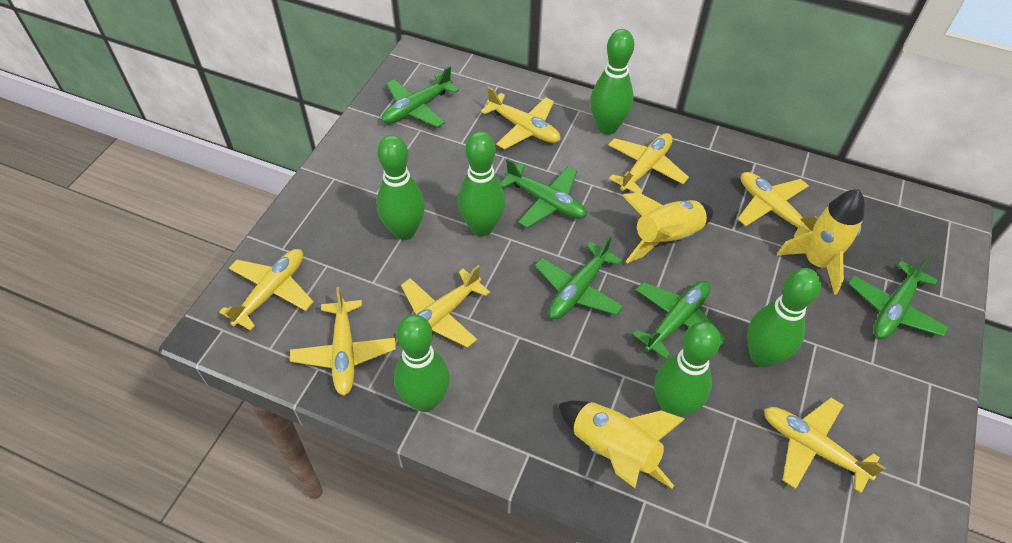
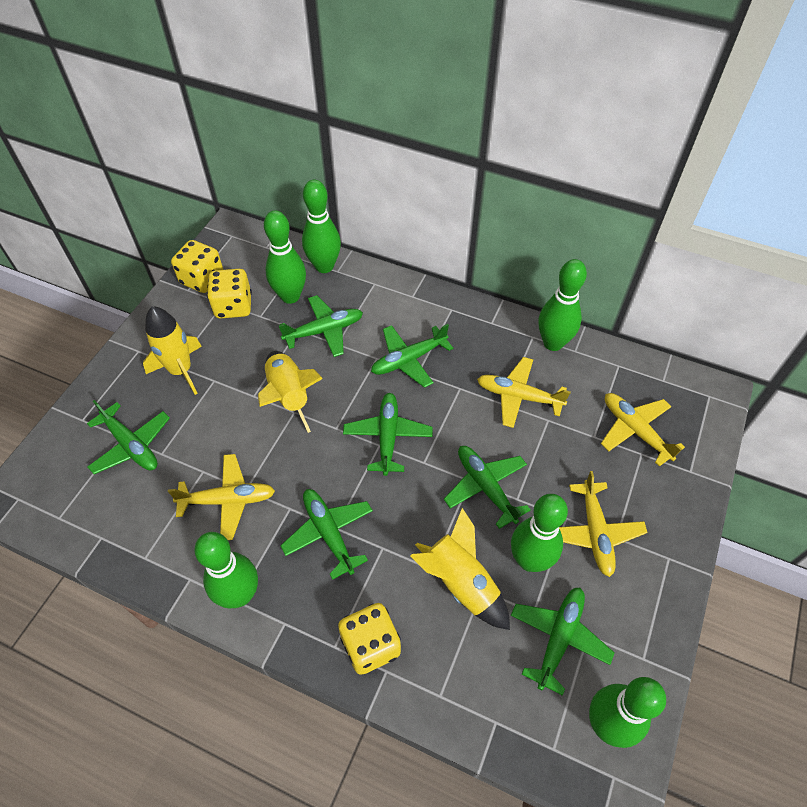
green plane: [382,66,459,128] [500,158,587,228] [535,236,623,319] [633,281,726,359] [849,255,949,339] = 5 -> [87,400,170,474] [279,295,363,357] [280,489,373,580] [343,393,433,476] [371,324,453,388] [444,446,530,529] [511,587,615,696] = 7
yellow dice: none = 0 -> [171,240,223,293] [207,269,252,319] [338,603,401,675] = 3
yellow plane: [219,249,314,331] [290,287,396,396] [401,265,490,348] [481,87,560,149] [608,133,689,193] [738,172,818,237] [764,398,886,493] = 7 -> [168,454,275,540] [477,357,571,428] [559,471,648,577] [601,393,685,466] = 4

